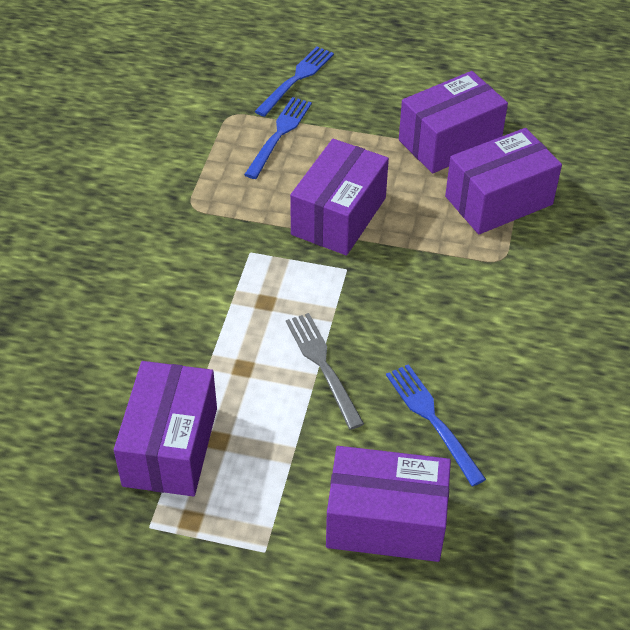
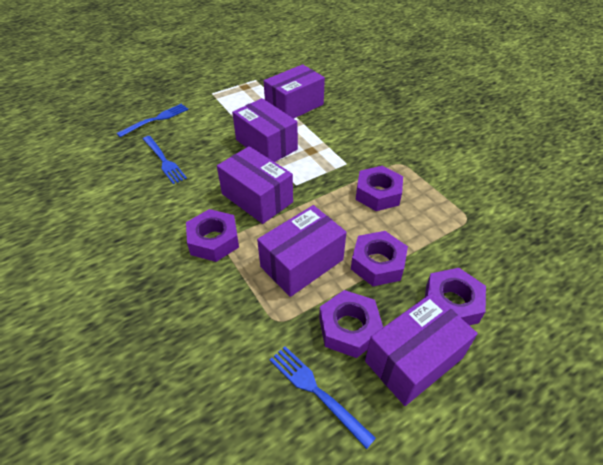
grey fork: [286,313,364,430] = 1 -> none = 0
purple nut: none = 0 -> [186,209,239,262] [319,290,383,358] [351,231,408,286] [355,166,403,211] [425,268,486,325] = 5

